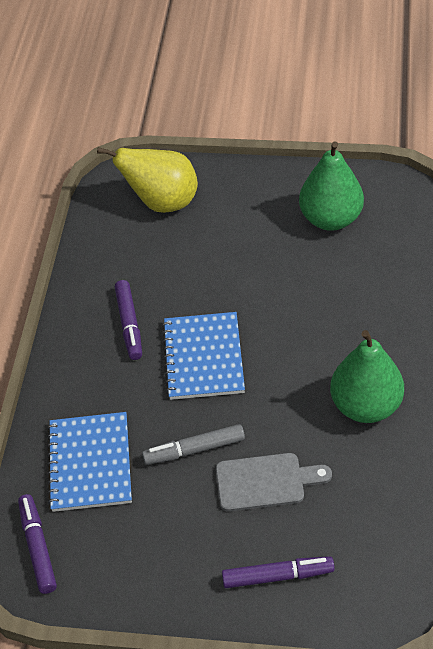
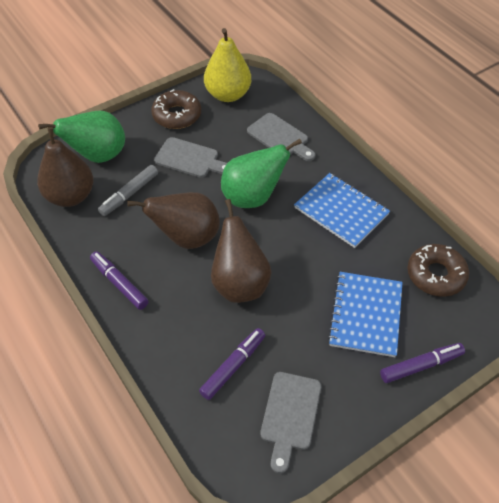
brown donut: none = 0 -> [151,89,201,129] [407,244,469,297] = 2
brown pear: none = 0 -> [37,127,94,207] [127,192,220,249] [211,199,272,303] = 3
grey cutting board: [216,453,332,512] = 1 -> [154,137,227,178] [247,113,315,161] [260,372,321,473] = 3

